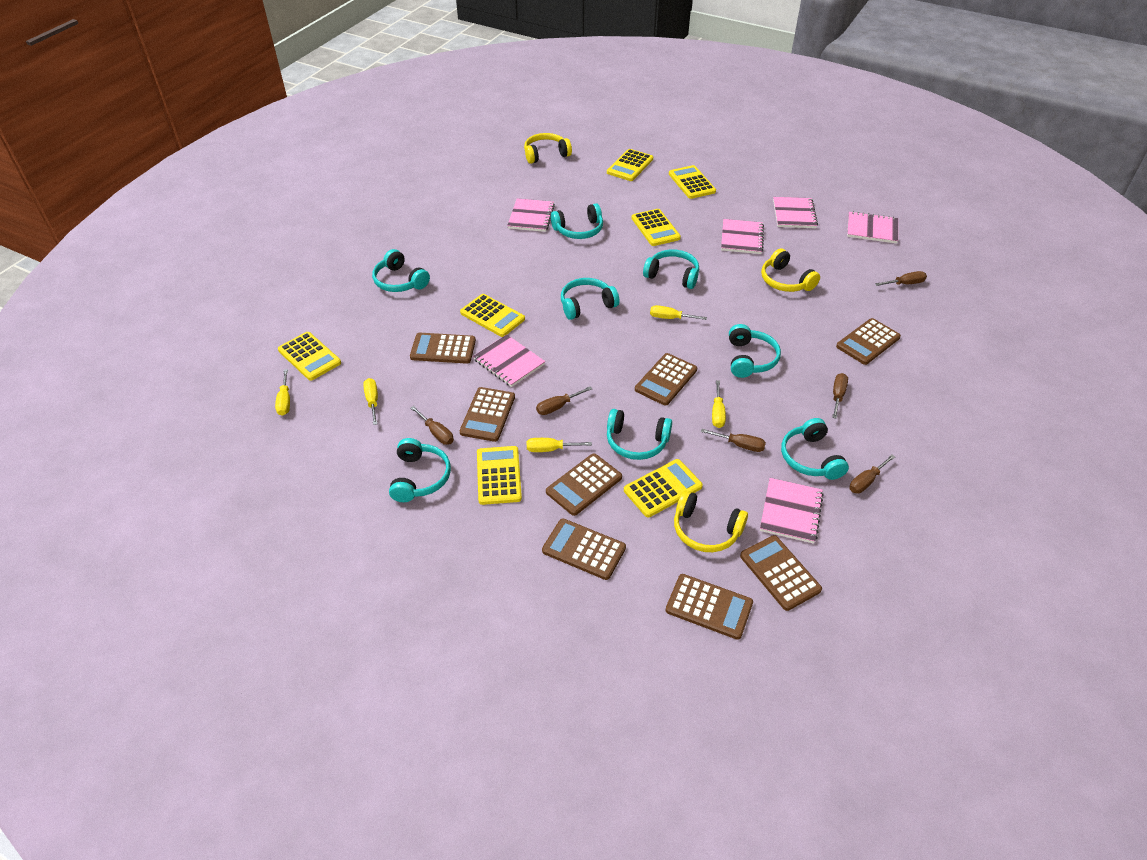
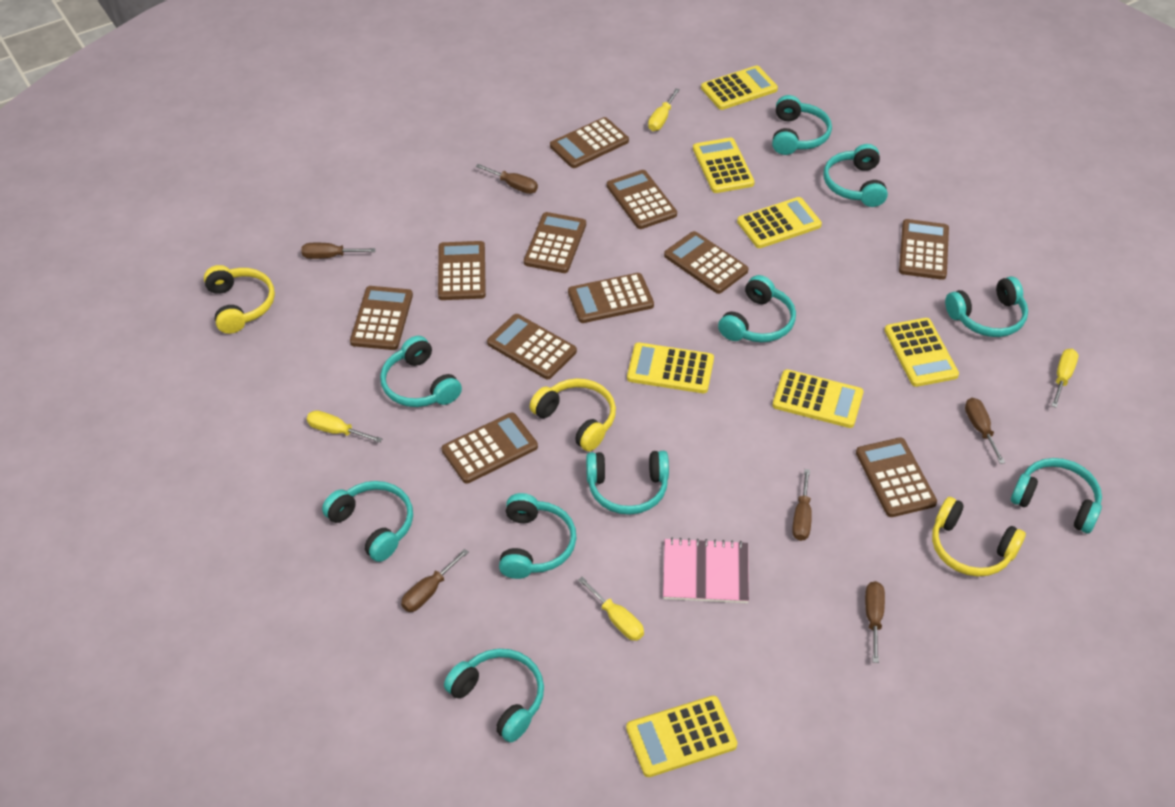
brown calculator: [410,333,476,364] [460,387,515,442] [542,519,626,580] [546,453,622,516] [635,353,697,406] [666,574,753,640] [740,535,822,611] [836,318,901,365] = 8 -> [350,286,413,350] [438,241,486,300] [442,413,538,483] [487,314,577,379] [524,212,586,273] [550,117,629,168] [568,273,654,323] [607,170,677,229] [664,231,748,294] [856,437,937,517] [899,219,949,280] = 11
pink notebook: [473,335,545,387] [507,198,555,232] [721,219,764,254] [760,478,824,543] [773,197,818,228] [847,211,898,244] = 6 -> [663,538,749,603] = 1
turquoise headphones: [372,249,430,292] [389,438,451,502] [551,203,603,239] [561,278,620,320] [607,409,672,460] [643,250,699,289] [729,324,781,378] [781,418,849,480] = 8 -> [322,481,413,562] [380,336,462,407] [444,649,544,743] [499,493,577,579] [586,451,669,515] [718,275,796,342] [772,95,832,155] [824,144,888,207] [945,276,1028,337] [1011,458,1102,533] = 10
yellow screwdriver: [275,369,290,416] [363,378,378,425] [527,438,592,452] [650,305,707,320] [712,380,726,428] = 5 -> [307,410,382,443] [578,577,644,641] [648,88,680,131] [1051,349,1078,408] = 4

